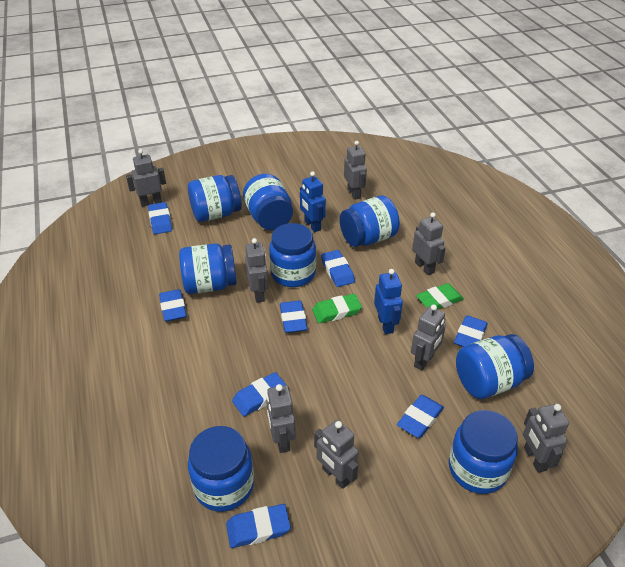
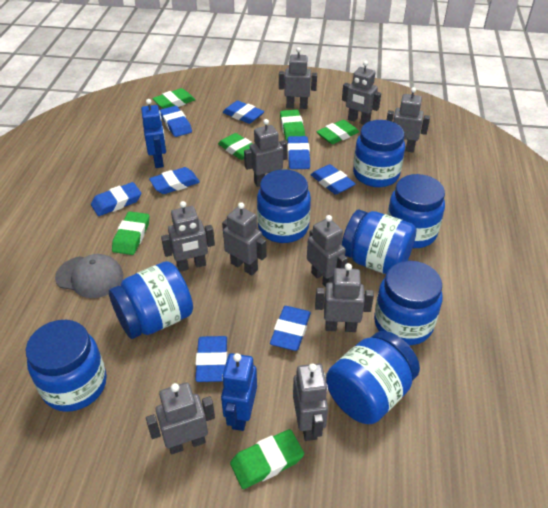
green eraser: [312,294,362,323] [416,283,464,309] = 2 -> [112,211,149,255] [152,88,196,109] [218,133,252,160] [230,429,304,489] [280,110,305,140] [316,120,359,144] = 6
grey cap: none = 0 -> [55,254,123,298] = 1
grey robot: [126,149,166,207] [245,238,269,303] [266,384,296,453] [314,420,359,489] [344,141,367,200] [411,304,446,371] [412,212,446,275] [523,404,569,473] = 8 -> [146,382,215,454] [161,201,215,272] [222,202,267,275] [244,119,287,187] [279,47,317,109] [293,363,328,441] [307,215,348,287] [315,263,374,332] [342,61,381,125] [387,87,430,153] = 10

